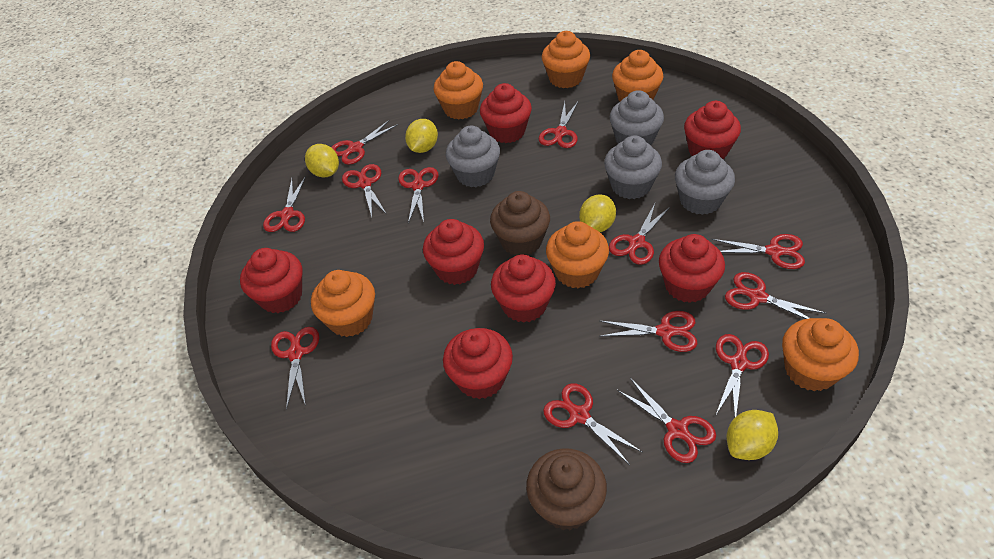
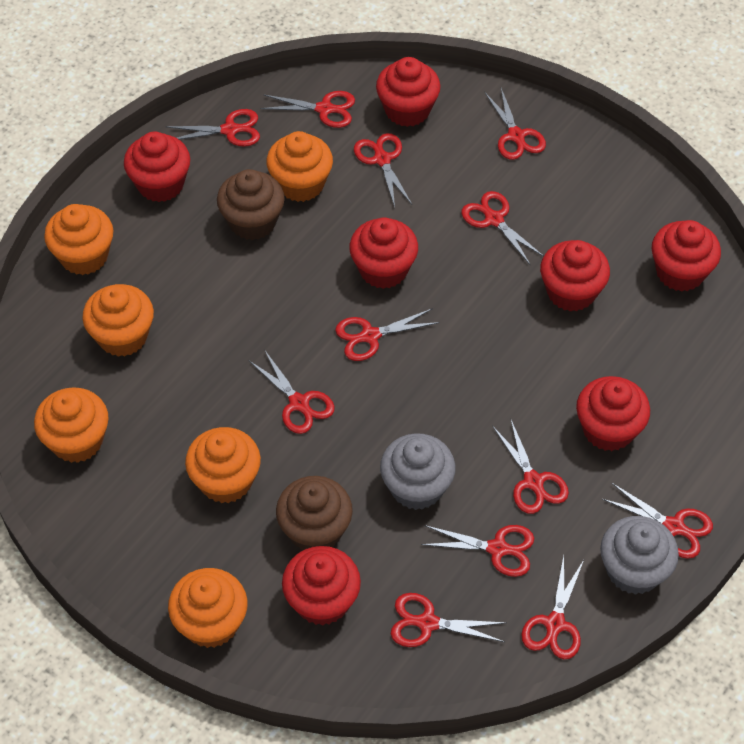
grey cupcake: [446,126,500,187] [604,135,662,199] [610,90,664,145] [675,150,735,215] = 4 -> [380,433,456,510] [600,516,679,595] = 2
red scissors: [263,176,306,232] [271,327,319,410] [331,120,398,165] [342,164,387,217] [398,167,438,223] [538,102,578,148] [543,384,642,465] [600,311,698,352] [609,204,670,265] [617,378,716,463] [711,234,805,269] [715,334,769,417] [725,272,826,319] = 13 -> [165,109,260,147] [249,349,335,434] [261,91,355,128] [335,308,440,361] [354,133,412,207] [391,593,507,647] [421,525,534,577] [461,191,544,264] [485,88,546,160] [493,420,569,514] [521,556,585,659] [602,483,713,559] = 12
yellow lemon: [305,144,339,178] [405,119,438,153] [579,194,616,232] [727,410,778,460] = 4 -> none = 0

